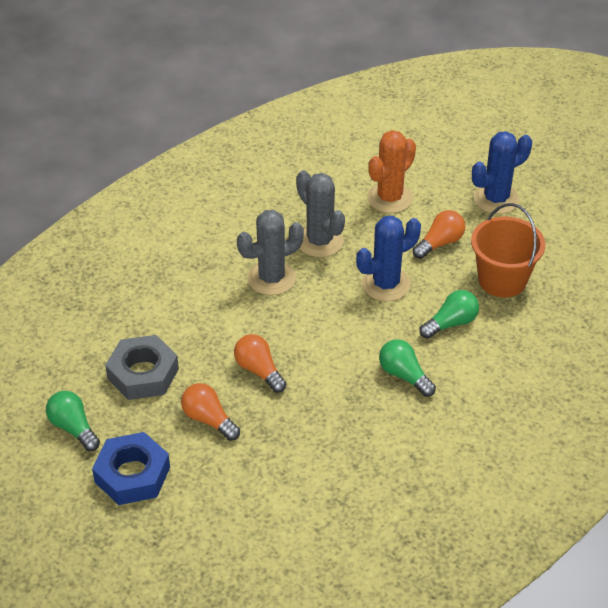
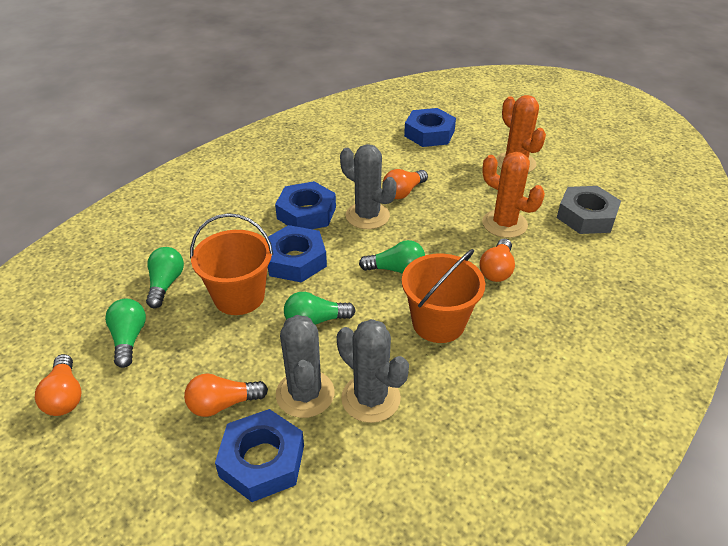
blue cactus: [356,216,421,301] [472,131,532,214] = 2 -> none = 0
blue nut: [92,432,170,505] = 1 -> [215,409,304,502] [268,225,327,283] [275,181,336,229] [404,108,456,147] = 4
green light bulb: [46,391,100,451] [379,339,436,397] [419,290,479,339] = 3 -> [105,299,146,368] [146,247,184,308] [284,292,356,325] [359,240,425,274] = 4
grey cactus: [237,210,304,295] [296,170,345,257] = 2 -> [276,315,335,418] [337,319,409,423] [340,144,397,229] = 3
orange bucket: [471,203,545,298] = 1 -> [190,213,273,315] [402,249,485,343] = 2
orange cactus: [367,130,416,213] = 1 -> [482,152,545,238] [496,95,546,173] = 2
orange light bulb: [181,383,240,441] [234,334,287,393] [413,210,465,259] = 3 -> [35,354,82,416] [184,373,268,417] [383,169,428,199] [479,239,515,282] = 4

